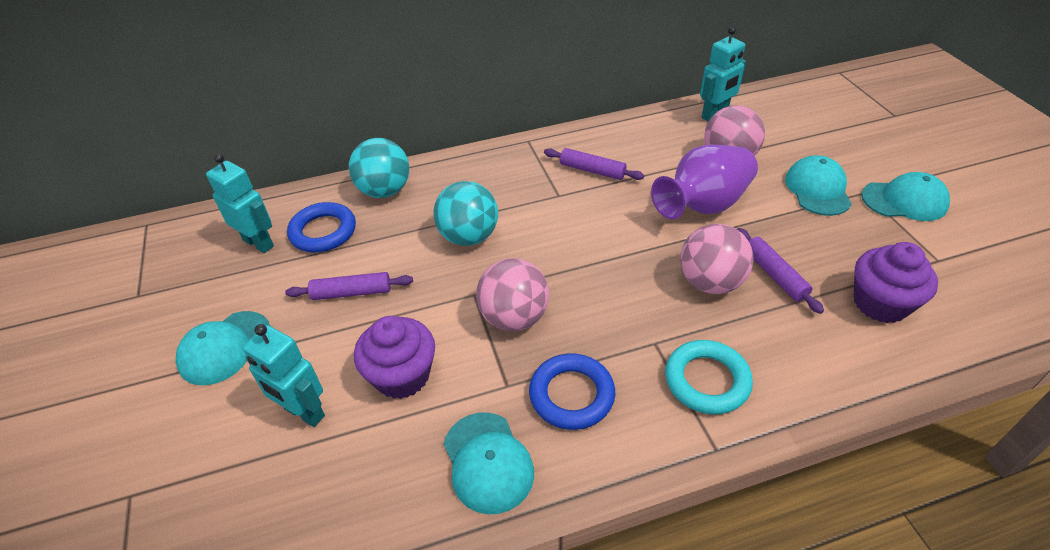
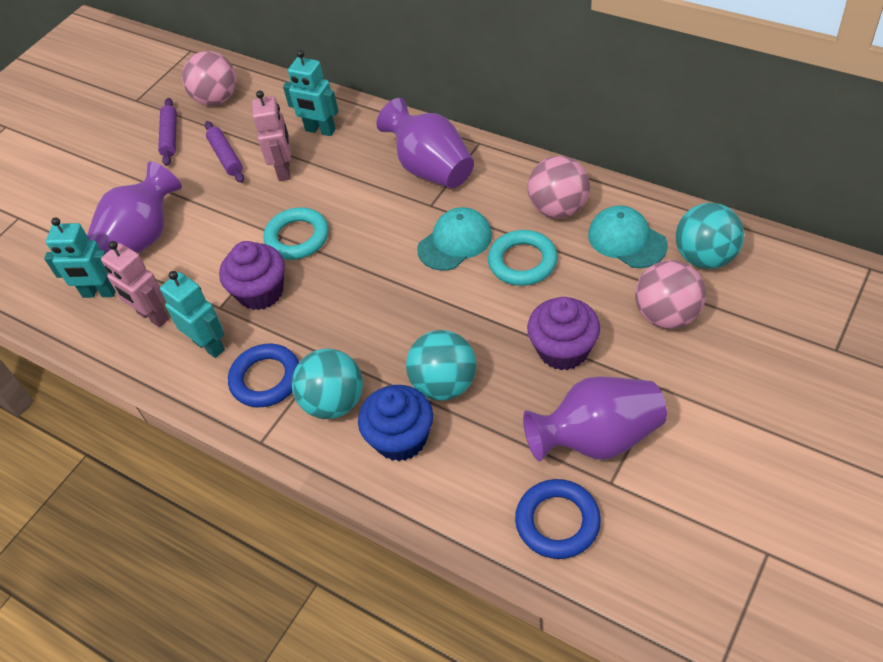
blue cupcake: none = 0 -> [358,385,433,461] = 1
pink robot: none = 0 -> [101,241,169,327] [252,91,291,181] = 2
purple rolling pin: [285,272,413,300] [544,148,644,180] [737,228,824,314] = 3 -> [158,98,177,166] [205,121,244,183] = 2
purple vase: [651,144,758,219] = 1 -> [87,162,182,253] [376,98,474,188] [523,376,667,462] = 3
turquoise ball: [349,138,409,198] [434,181,498,246] = 2 -> [292,348,363,419] [406,330,477,401] [676,203,744,269] = 3
turquoise cap: [176,311,270,385] [444,412,534,514] [785,155,852,216] [861,172,950,221] = 4 -> [417,207,492,271] [588,205,668,268] = 2
turquoise ring: [665,340,753,415] = 1 -> [263,207,328,260] [488,230,558,286] = 2

